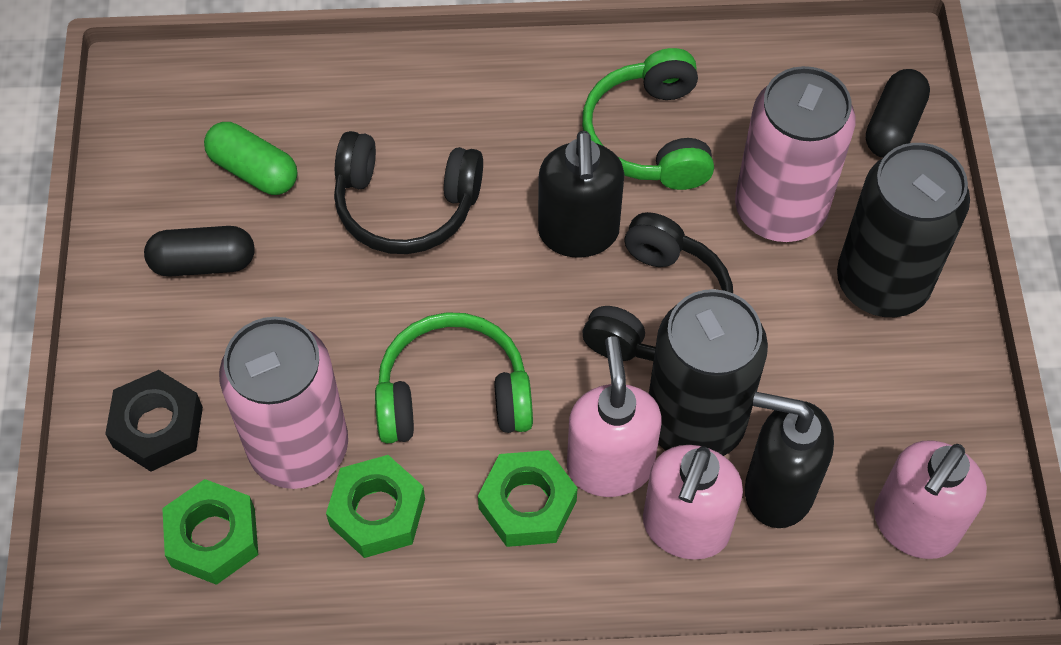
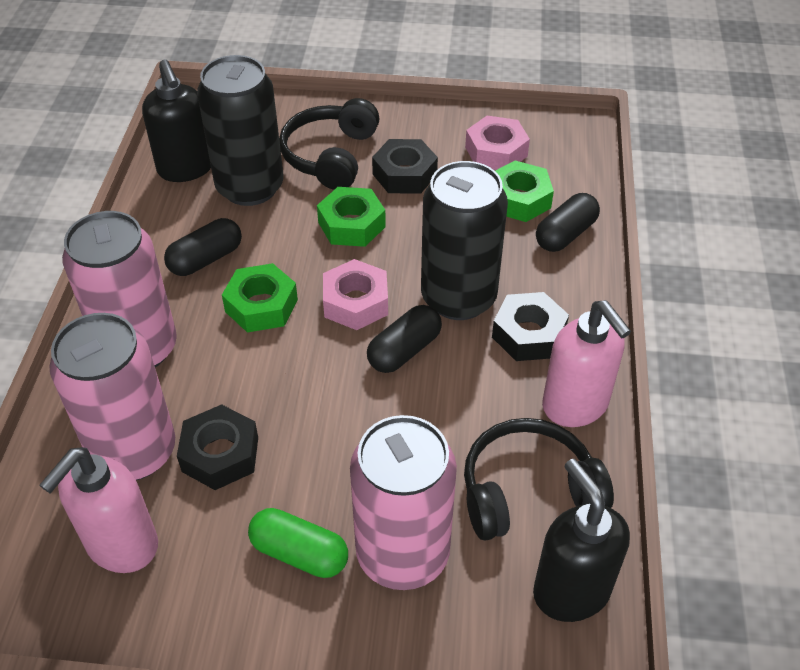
black capsule: [144,226,254,276] [866,69,930,158] = 2 -> [164,218,242,276] [367,305,442,373] [536,193,600,252] = 3
black nut: [105,370,203,472] = 1 -> [177,404,258,490] [372,139,438,193] [492,292,569,361] = 3
green headphones: [375,312,533,443] [582,48,714,190] = 2 -> none = 0
pink can: [219,317,348,489] [735,66,855,242] = 2 -> [49,313,175,480] [62,211,177,367] [350,415,457,590] = 3
pink nut: none = 0 -> [323,259,388,330] [465,116,530,170] = 2
pink soap dispenser: [567,336,662,497] [643,445,743,560] [874,440,987,559] = 3 -> [39,447,158,573] [542,300,631,427] = 2

